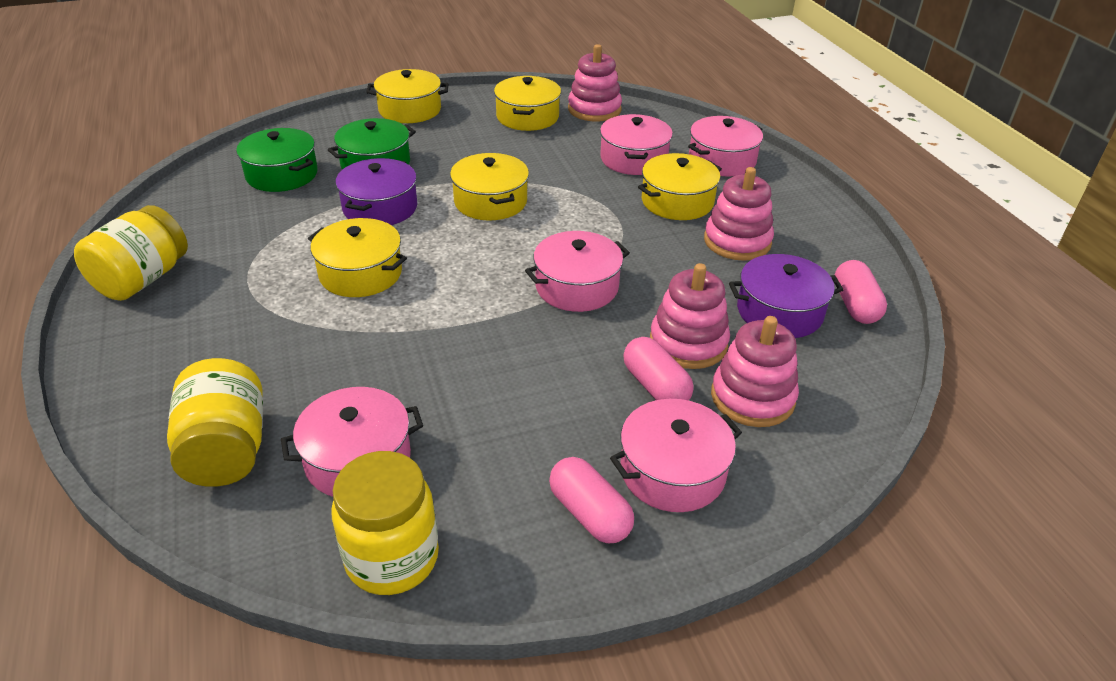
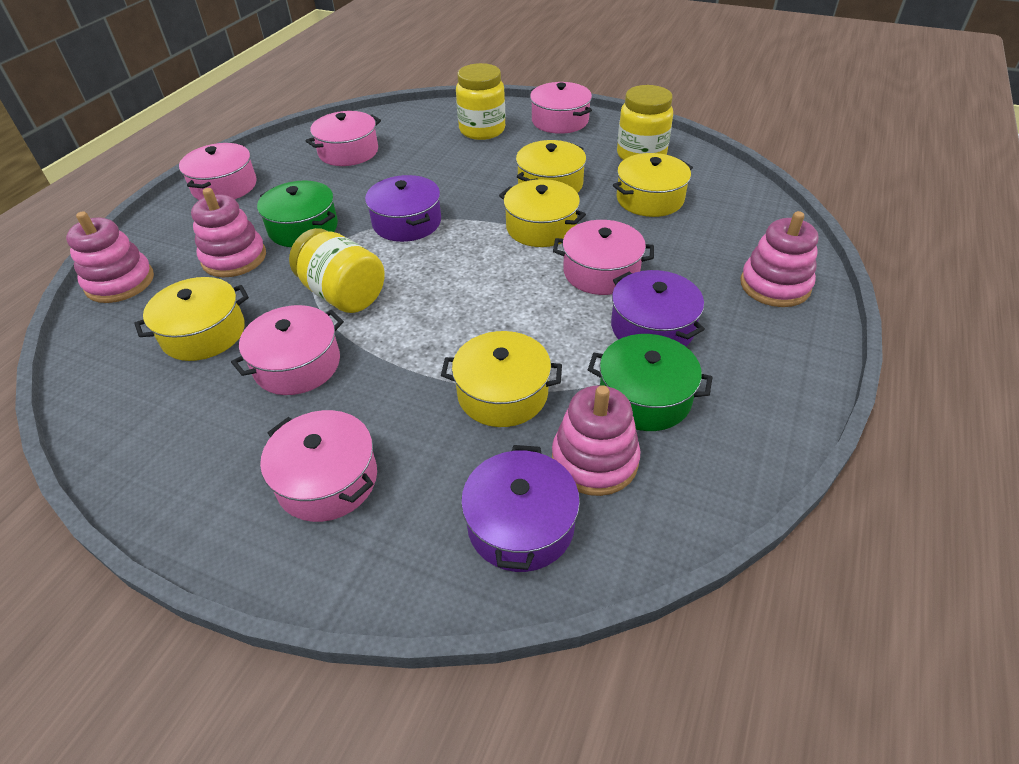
pink capsule: [549,457,634,543] [623,337,694,401] [835,260,887,324] = 3 -> none = 0
pink pot: [281,387,423,497] [525,231,630,312] [600,114,673,175] [610,399,742,512] [688,116,763,177] = 5 -> [179,143,256,200] [231,305,344,395] [260,410,377,522] [306,111,381,166] [530,82,592,134] [553,220,654,295] = 6
purple pot: [336,158,417,225] [729,254,844,338] = 2 -> [365,175,441,242] [461,445,580,572] [611,270,705,346] = 3

